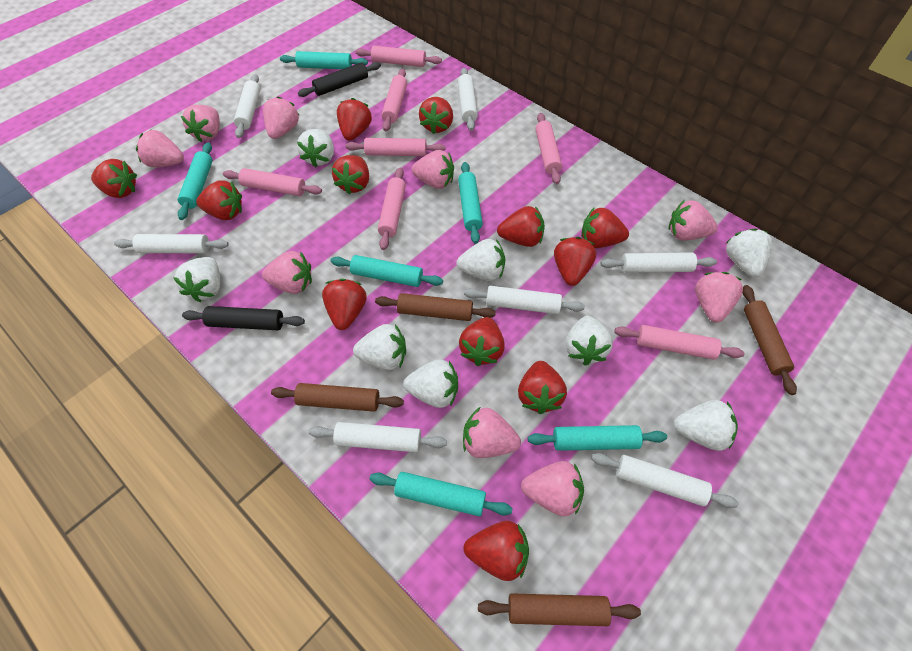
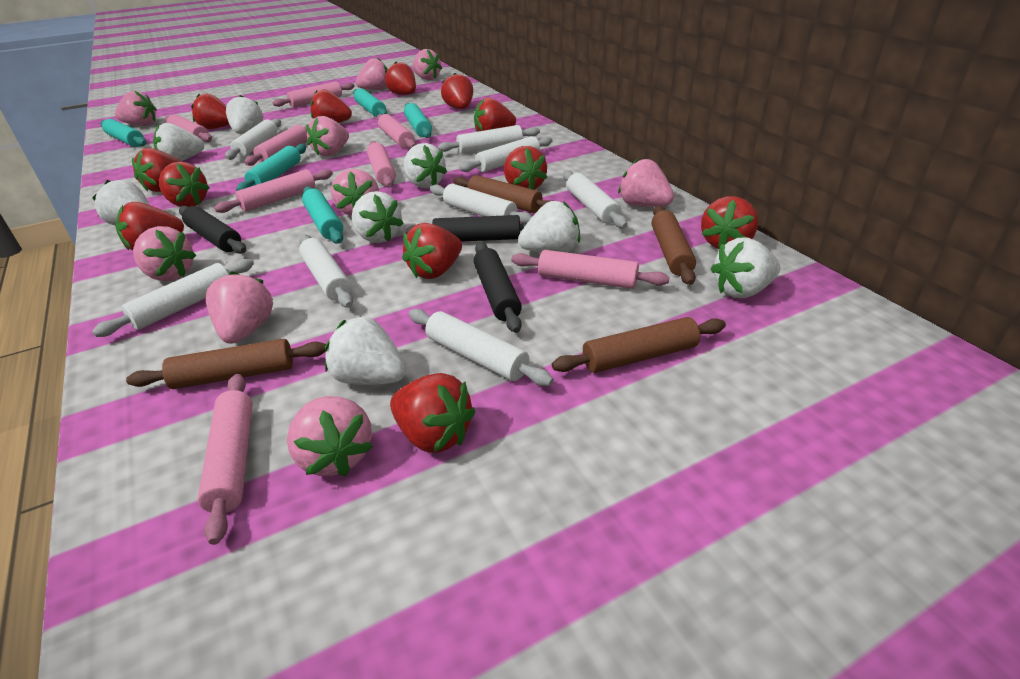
black rolling pin: [182,306,305,330] [298,62,381,97] = 2 -> [179,206,246,254] [406,215,527,241] [474,242,522,333] = 3
pink rolling pin: [223,168,322,196] [345,138,445,156] [356,46,442,67] [378,167,406,250] [381,69,407,131] [535,113,562,184] [614,325,744,360] = 7 -> [165,114,212,142] [198,374,253,545] [214,169,333,213] [244,124,309,166] [273,81,355,108] [367,141,396,188] [377,114,416,149] [511,250,670,289] = 8
turquoise rolling pin: [178,142,212,220] [280,51,368,69] [331,255,443,287] [369,472,513,516] [458,162,483,244] [528,425,667,451] = 6 -> [100,119,146,147] [236,144,306,191] [302,187,343,244] [353,88,387,117] [404,103,432,138] = 5
white rolling pin: [114,234,229,253] [234,74,260,138] [309,422,447,452] [458,68,478,131] [464,286,585,314] [591,453,738,508] [601,252,717,273] = 7 -> [92,259,254,337] [225,118,281,160] [299,234,353,308] [409,309,554,386] [430,184,532,223] [438,125,540,154] [460,136,553,172] [563,171,628,228] = 8

